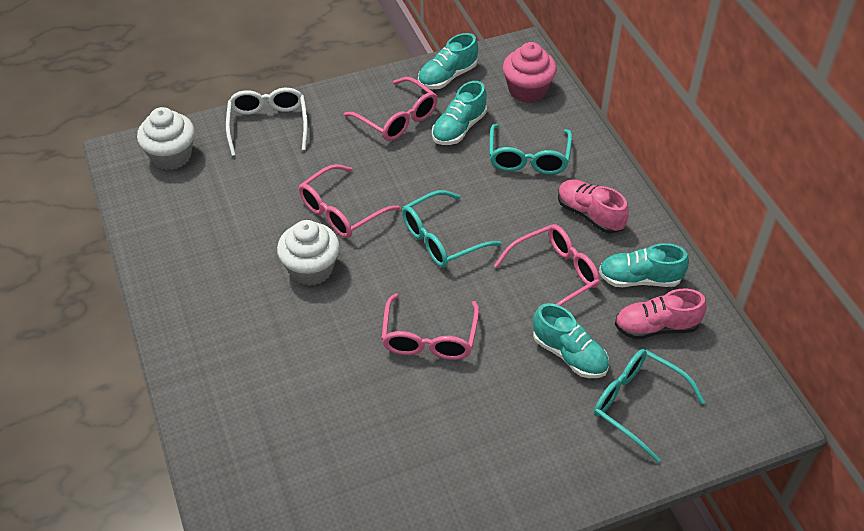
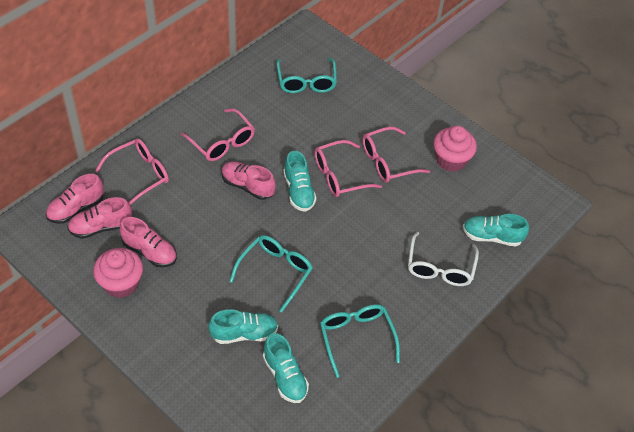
pink cupcake: [503,42,557,103] = 1 -> [93,248,143,298] [433,126,477,172] = 2
pink shoe: [558,179,629,234] [615,289,706,339] = 2 -> [46,174,104,224] [67,197,132,239] [120,217,177,267] [222,161,276,200] = 4
white cupcake: [137,107,195,170] [277,220,340,286] = 2 -> none = 0

